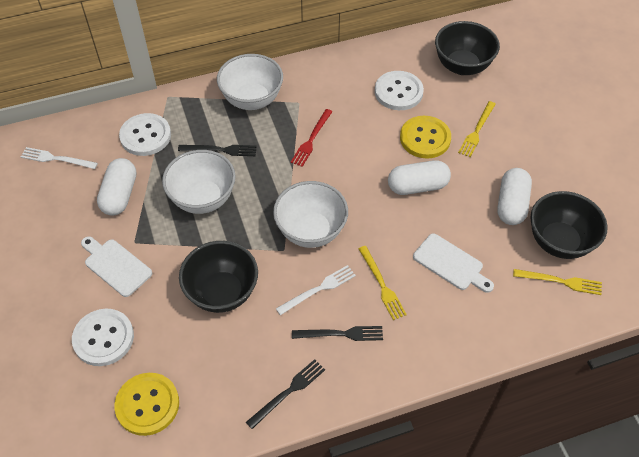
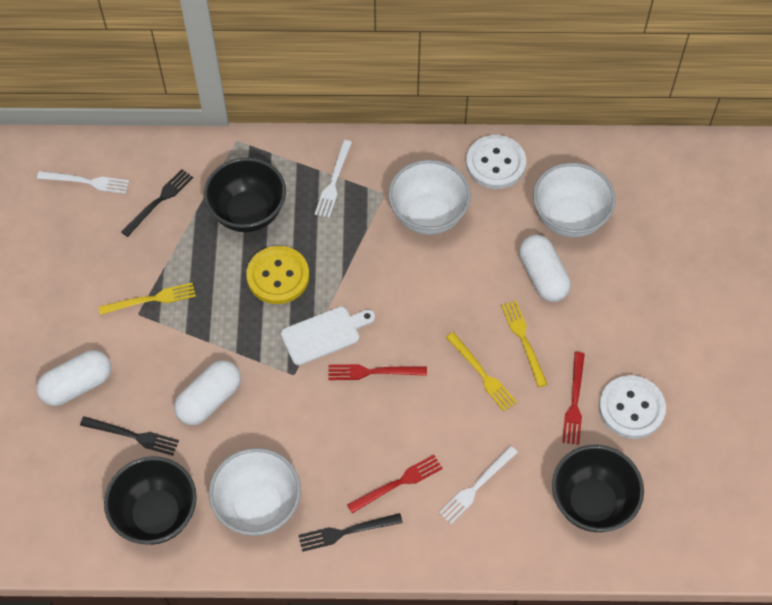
red fork: [291,109,333,167] = 1 -> [328,364,427,380] [347,455,443,513] [562,352,585,445] = 3
white button: [72,309,134,366] [119,113,171,156] [375,71,424,110] = 3 -> [466,135,526,189] [599,375,666,439] = 2
white cutting board: [81,236,152,297] [413,233,494,293] = 2 -> [281,306,375,366] = 1
white fork: [21,147,98,169] [276,265,356,315] = 2 -> [37,171,129,194] [315,140,352,218] [439,446,518,524] = 3
yellow button: [114,373,179,436] [400,116,451,159] = 2 -> [246,246,309,304] = 1

